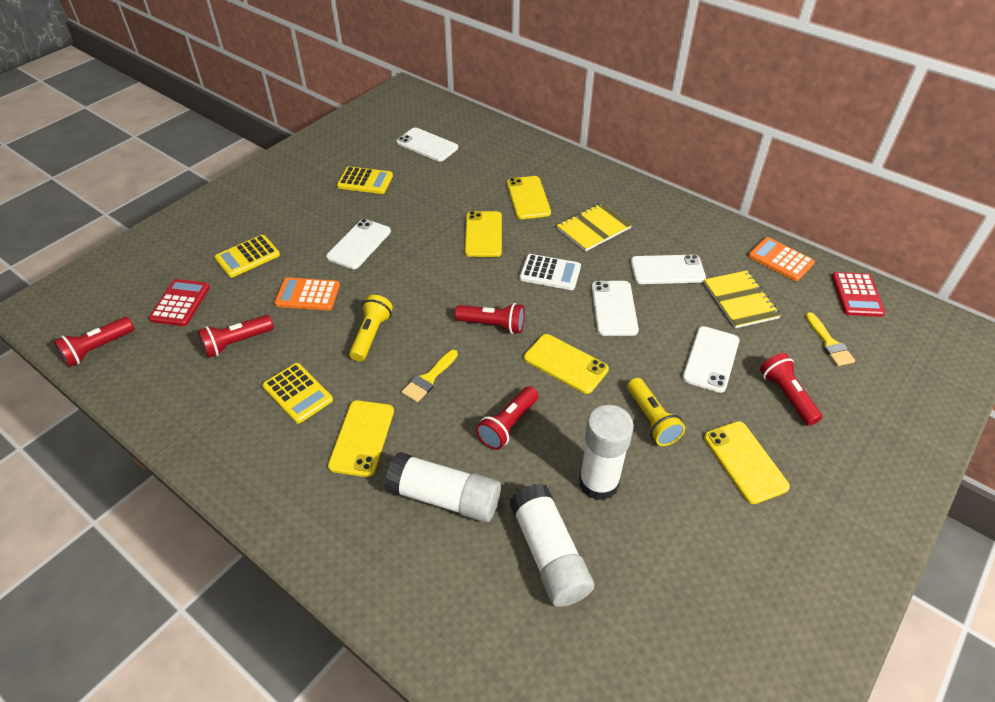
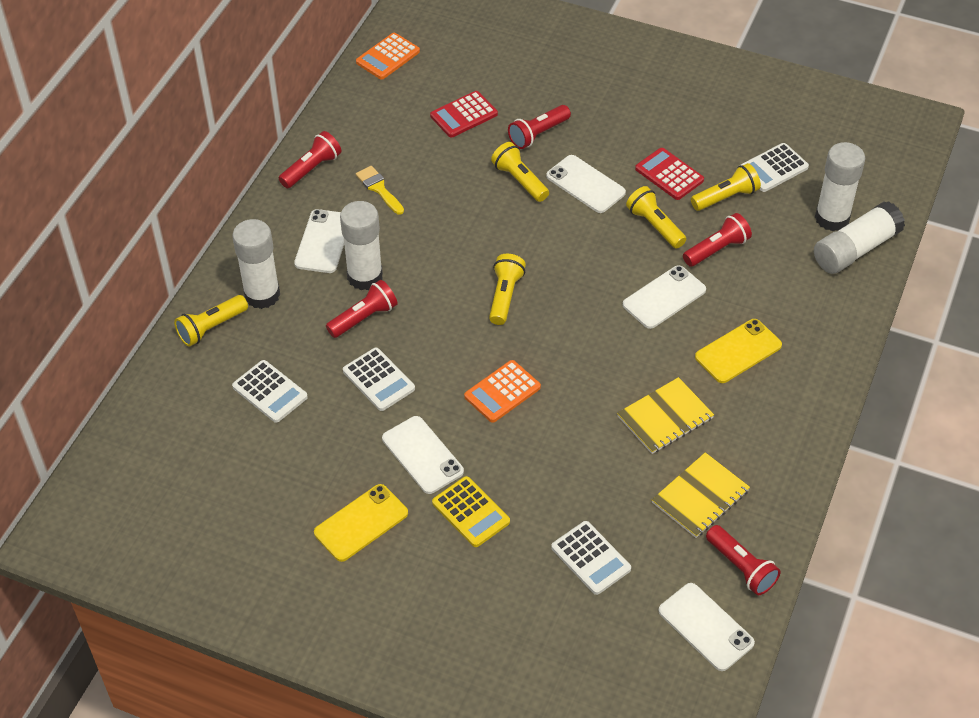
white calculator: [519,254,581,290] = 1 -> [232,360,308,423] [343,347,415,411] [551,521,631,595] [741,143,809,192] = 4
white glue stick: [385,452,501,522] [510,483,594,607] [579,405,634,501] = 3 -> [232,219,280,309] [340,201,383,290] [814,201,905,274] [815,142,865,231] = 4
yellow brush: [401,350,458,402] [805,312,855,366] = 2 -> [356,166,404,215] = 1
yellow calculator: [215,235,280,278] [262,363,333,424] [337,166,393,194] = 3 -> [432,476,510,547] = 1
yellow flashlight: [349,295,393,362] [627,378,685,446] = 2 -> [174,295,248,346] [489,253,526,325] [491,142,549,202] [626,186,686,249] [691,163,761,211] = 5
yellow phone: [328,400,394,477] [465,211,502,257] [507,176,551,219] [524,334,609,394] [704,421,790,504] = 5 -> [314,484,408,562] [695,319,782,383] = 2

